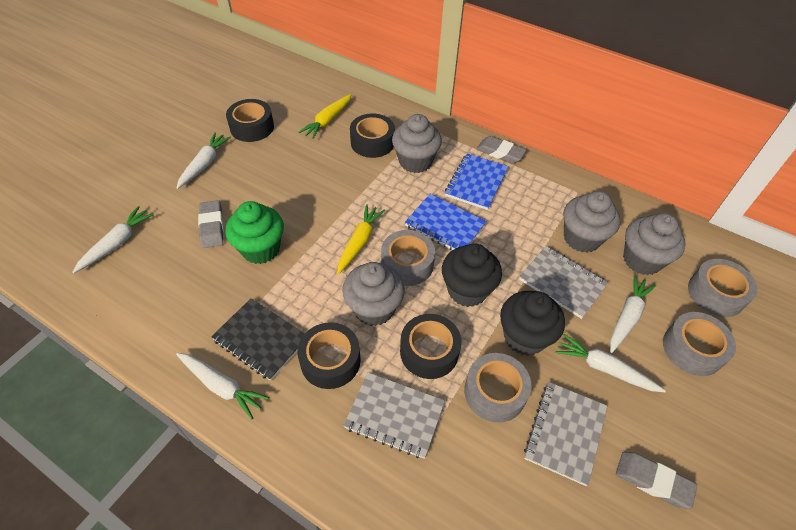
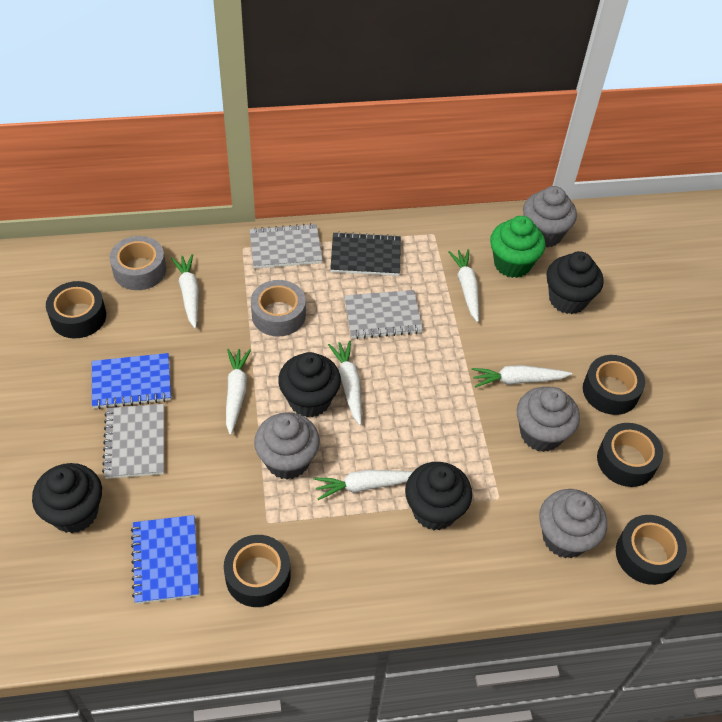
black cupcake: [442,243,502,307] [500,291,565,356] = 2 -> [32,463,102,533] [278,352,341,418] [405,462,472,530] [546,251,604,314] = 4
black tape: [226,99,274,142] [297,322,361,389] [350,114,395,158] [400,314,462,379] = 4 -> [46,281,106,339] [224,535,291,607] [583,355,645,415] [597,423,663,487] [616,515,687,585] = 5
grey eraser: [198,200,224,248] [476,136,526,163] [616,452,697,509] = 3 -> none = 0
grey tape: [381,230,435,286] [464,353,532,423] [663,312,736,376] [688,259,757,317] = 4 -> [110,236,166,290] [251,280,306,337] = 2
white carrot: [73,206,154,273] [176,132,231,189] [176,353,269,419] [556,333,666,392] [610,275,656,353] = 5 -> [171,254,199,329] [226,349,251,435] [314,470,413,500] [328,341,362,425] [448,249,479,322] [472,365,572,388] = 6
yellow carrot: [299,94,352,139] [337,204,385,274] = 2 -> none = 0

